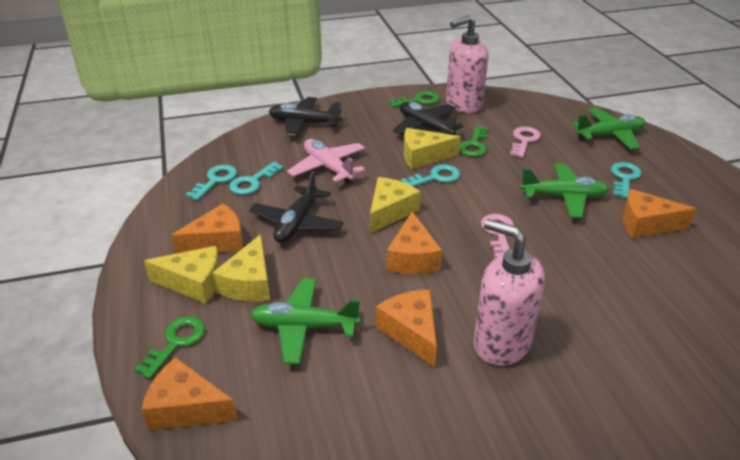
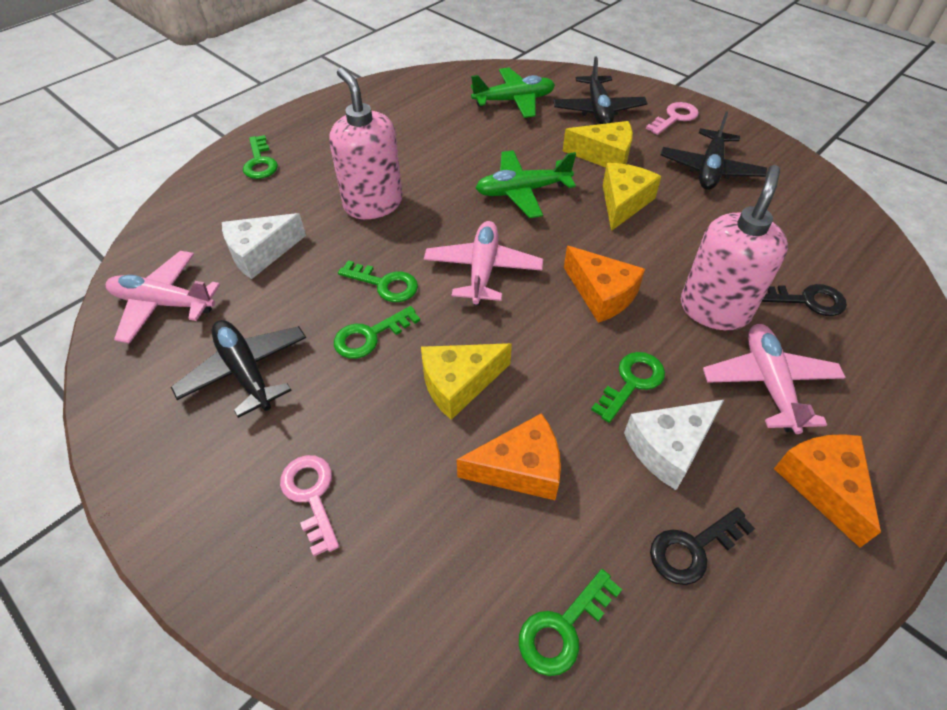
black key: none = 0 -> [650,507,755,585] [762,284,847,316] = 2
green key: [134,316,205,379] [389,91,440,108] [459,126,488,157] = 3 -> [243,135,278,179] [334,306,420,359] [338,260,418,302] [519,569,622,676] [591,352,665,423] = 5
green plane: [250,278,360,364] [520,163,609,218] [571,108,645,150] = 3 -> [471,68,555,118] [476,150,576,218] = 2
orange cheese: [141,357,238,431] [171,204,243,254] [376,289,437,367] [387,212,442,274] [622,189,696,238] = 5 -> [457,413,561,500] [564,246,645,323] [774,434,881,548] = 3
pink plane: [287,139,365,184] = 1 -> [106,251,220,344] [424,221,543,305] [703,324,846,434] = 3
turquoise key: [186,165,237,200] [229,162,283,195] [401,164,460,187] [611,162,642,198] = 4 -> none = 0
white cheese: none = 0 -> [222,213,306,279] [624,400,724,490] = 2
yellow cheese: [144,246,220,303] [212,234,270,301] [370,177,421,233] [404,128,460,169] = 4 -> [421,343,512,420] [563,121,633,168] [603,163,661,231] = 3

